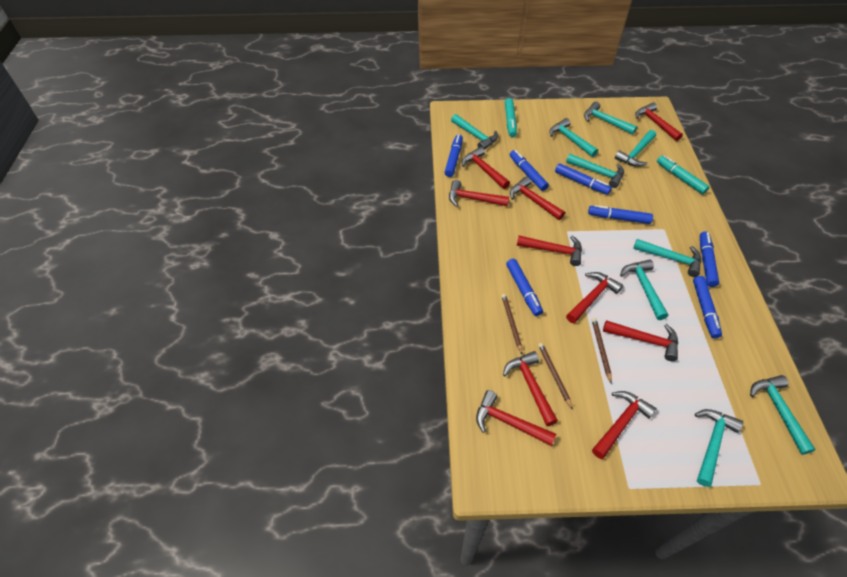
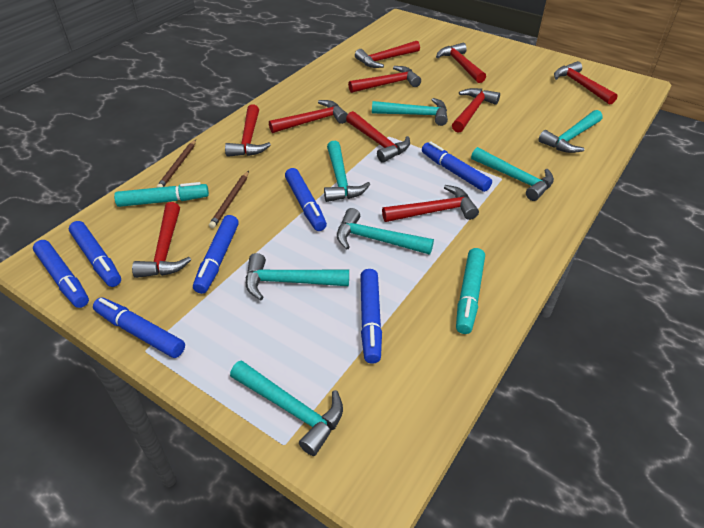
brown pencil: [502,294,522,354] [538,343,573,410] [592,318,612,384] = 3 -> [156,140,196,188] [209,171,249,229] = 2
turquoise hammer: [451,114,498,150] [549,118,598,157] [566,154,624,188] [584,102,637,134] [615,130,656,167] [620,260,668,320] [633,239,701,277] [695,409,743,487] [750,375,816,455] = 9 -> [230,360,343,456] [246,253,349,300] [324,141,370,202] [337,208,434,255] [372,98,448,126] [471,147,554,201] [538,110,603,153] = 7

